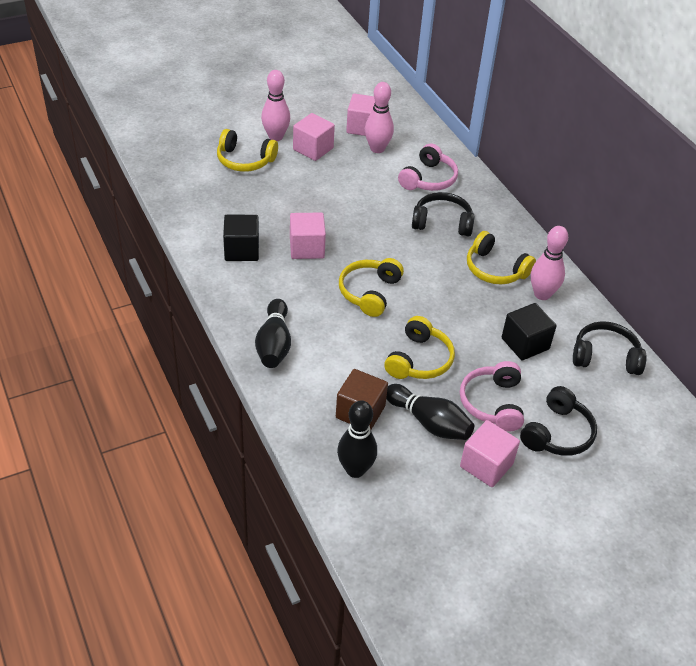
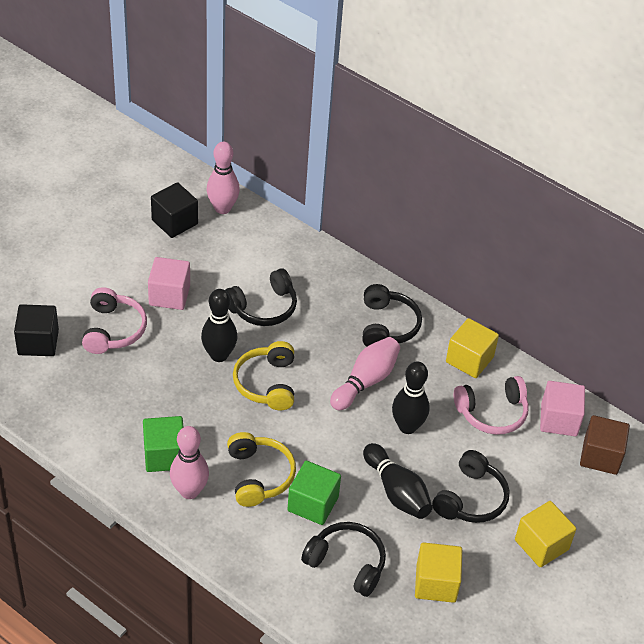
black headphones: [412,192,475,237] [520,386,597,456] [573,321,647,375] = 3 -> [225,268,297,326] [301,522,386,597] [362,284,422,347] [432,450,509,523] = 4
green cube: none = 0 -> [143,416,183,472] [287,461,341,525] = 2
pink cube: [290,212,326,259] [293,113,335,161] [346,94,375,136] [460,420,520,487] = 4 -> [148,257,190,310] [540,381,585,436] = 2
yellow cube: none = 0 -> [415,542,462,603] [446,318,499,378] [515,501,576,567] = 3
yellow headphones: [217,129,278,172] [339,258,404,317] [384,316,455,379] [467,231,536,284] = 4 -> [227,432,296,507] [233,341,294,410] = 2

